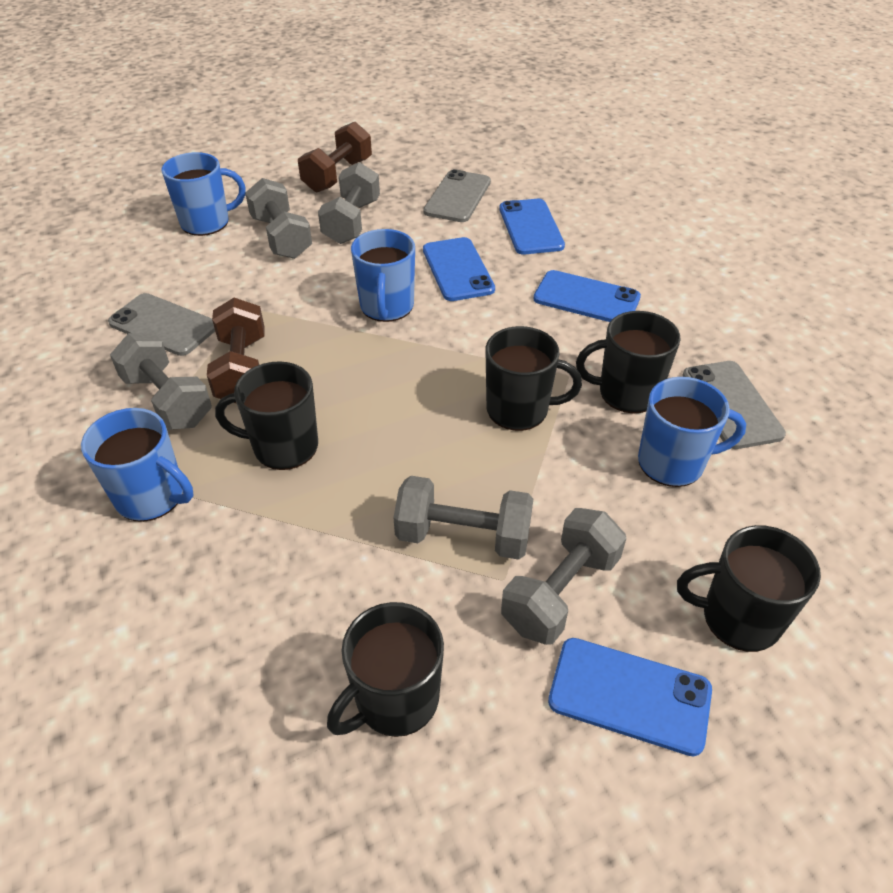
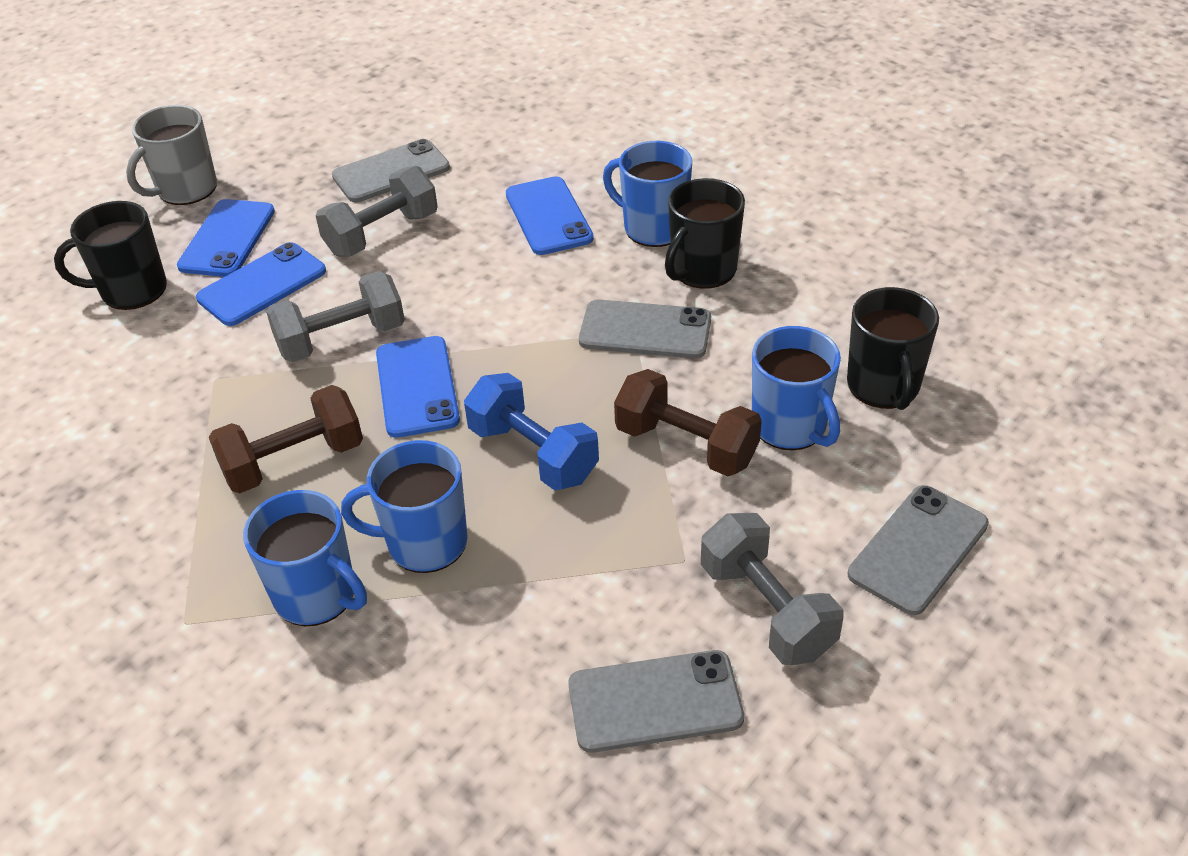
black mug: [215,361,318,470] [327,602,444,737] [485,326,582,431] [576,311,681,414] [677,525,821,652] = 5 -> [54,201,167,310] [665,178,745,289] [847,287,939,410] = 3
blue dumbbell: none = 0 -> [464,373,599,490] = 1
grey dumbbell: [110,333,212,430] [245,178,312,259] [318,162,380,244] [393,476,533,560] [501,508,626,645] = 5 -> [266,271,405,362] [316,166,438,257] [701,513,844,665] = 3
grey mug: none = 0 -> [126,105,217,205] = 1
grey phone: [108,293,215,356] [423,169,491,222] [682,361,786,449] = 3 -> [332,139,450,202] [568,650,744,753] [579,299,711,359] [848,485,989,615] = 4

